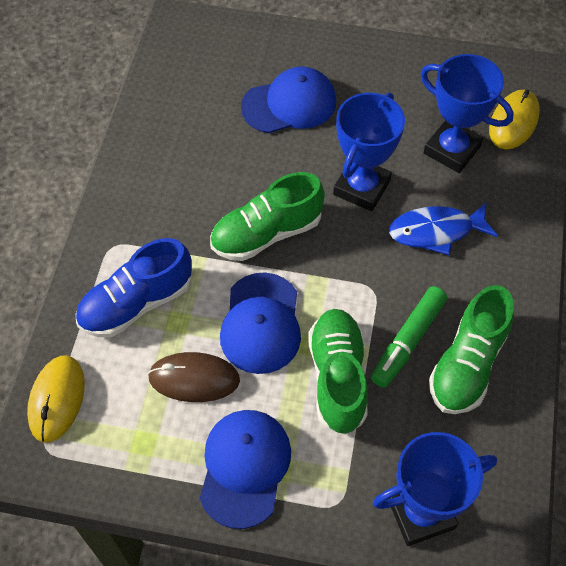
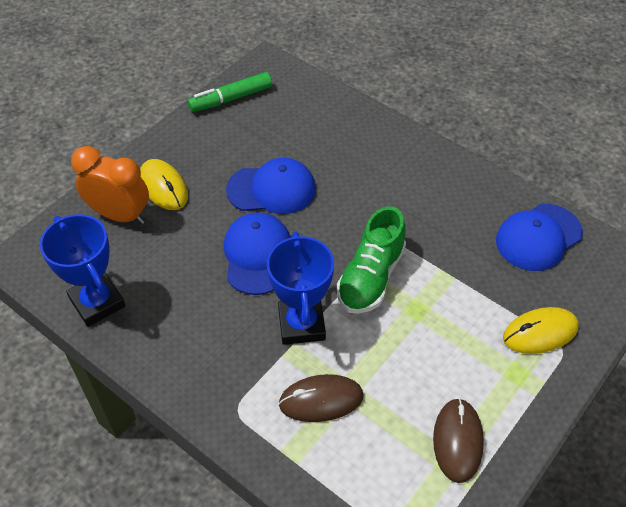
blue fish: [389,202,498,255] = 1 -> none = 0
blue shoe: [76,238,192,337] = 1 -> none = 0
blue trophy: [333,93,405,211] [373,432,497,546] [421,54,514,173] = 3 -> [40,214,125,327] [267,232,334,345] = 2
brown mouse: [148,352,240,402] = 1 -> [278,374,363,422] [433,398,484,483] = 2
green shoe: [210,172,325,261] [308,309,368,435] [429,285,514,414] = 3 -> [337,206,406,314] = 1
orange clock: none = 0 -> [71,146,149,224] = 1

